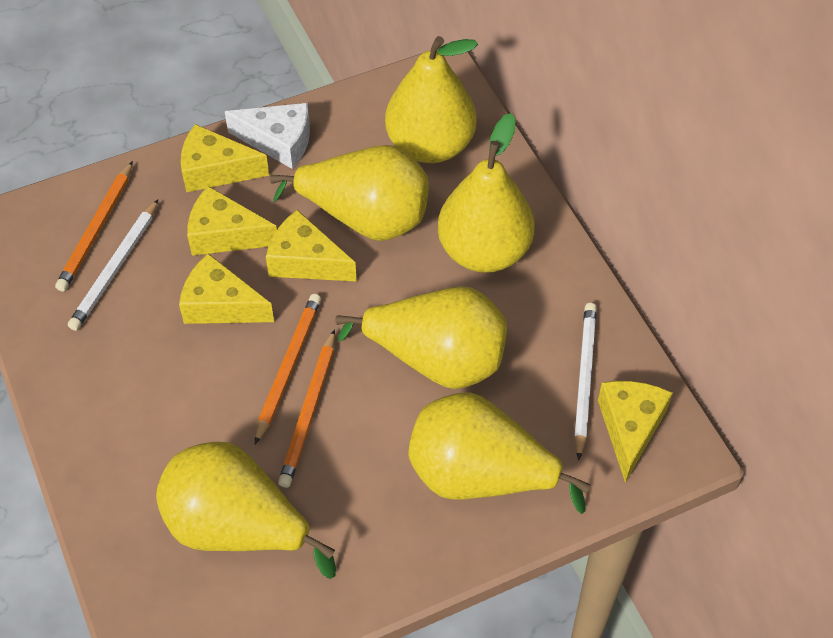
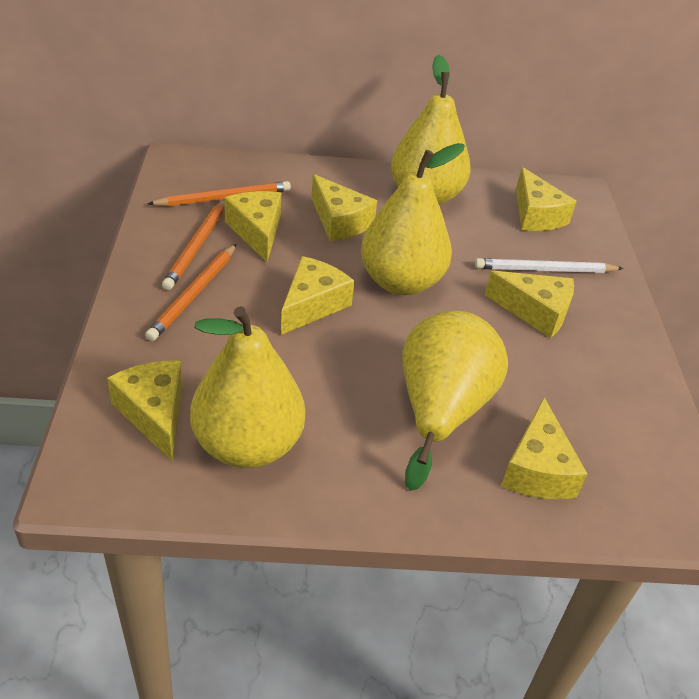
white cheese: [225,103,310,169] = 1 -> none = 0
white pencil: [68,200,158,331] [574,303,597,461] = 2 -> [475,258,623,273] = 1
yellow cheese: [179,253,274,324] [181,124,269,192] [187,186,277,256] [266,210,357,282] [598,381,673,483] = 5 -> [107,360,183,461] [224,191,281,262] [281,256,354,335] [311,174,377,241] [485,271,574,338] [501,398,587,499] [516,167,577,231] = 7
yellow pear: [156,442,336,579] [270,145,429,241] [335,286,507,389] [385,36,478,163] [409,392,590,514] [438,113,535,273] = 6 -> [190,306,305,468] [361,143,465,295] [391,55,471,205] [402,311,508,491] = 4

